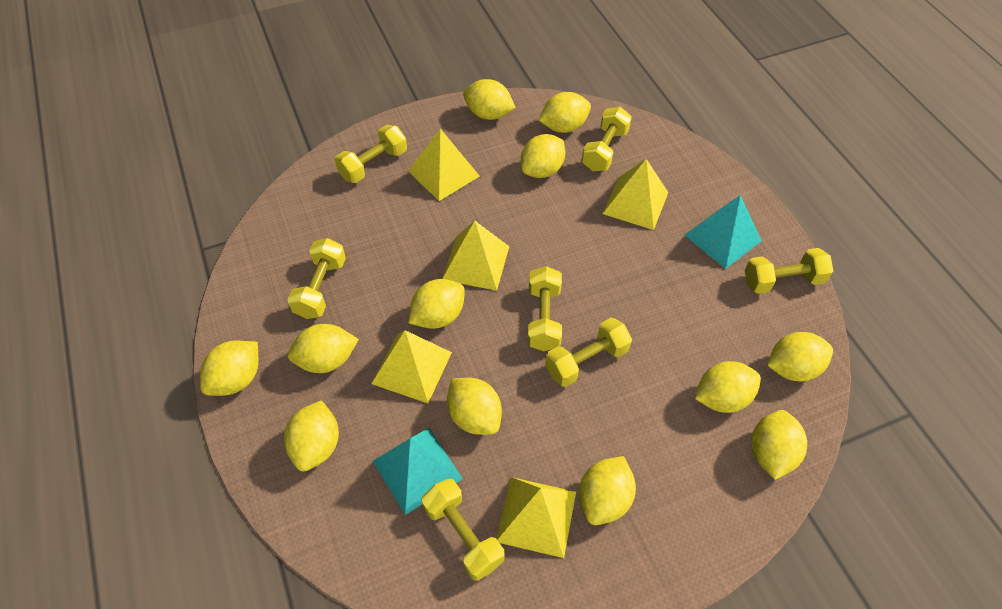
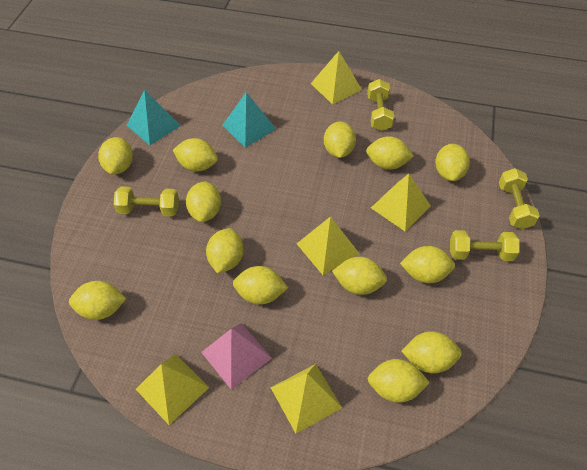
pink pyramid: none = 0 -> [201,323,272,390] = 1
yellow dumbbell: [287,238,346,319] [335,125,407,183] [421,479,504,581] [527,266,562,351] [545,318,632,387] [582,107,632,171] [745,248,833,294] = 7 -> [114,186,179,217] [367,79,394,131] [450,230,519,261] [499,168,540,229] = 4
yellow lemon: [200,341,259,396] [284,400,339,471] [288,324,359,373] [409,279,465,329] [447,378,502,435] [463,79,516,120] [521,134,565,178] [539,92,591,133] [579,456,636,525] [695,361,761,413] [751,410,807,480] [767,332,833,381] = 12 -> [69,281,126,320] [98,137,133,175] [173,138,218,172] [186,181,221,222] [206,228,244,274] [233,266,288,305] [324,122,356,158] [332,257,387,295] [366,136,414,170] [368,359,430,403] [400,246,455,283] [401,331,462,373] [435,144,470,181] = 13

